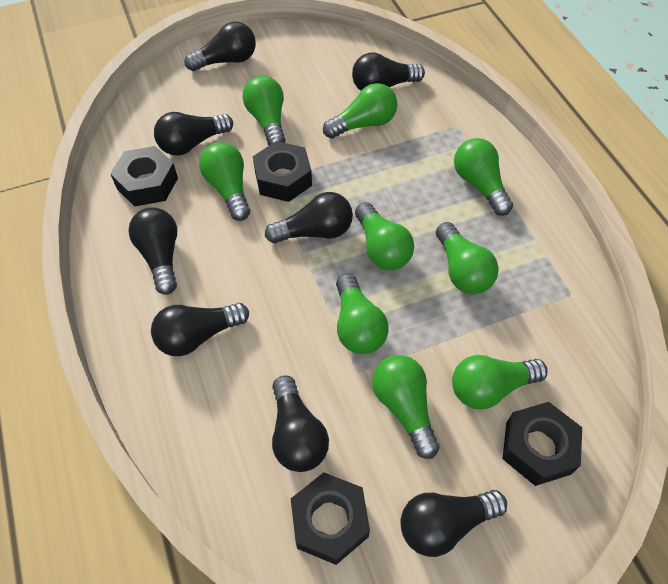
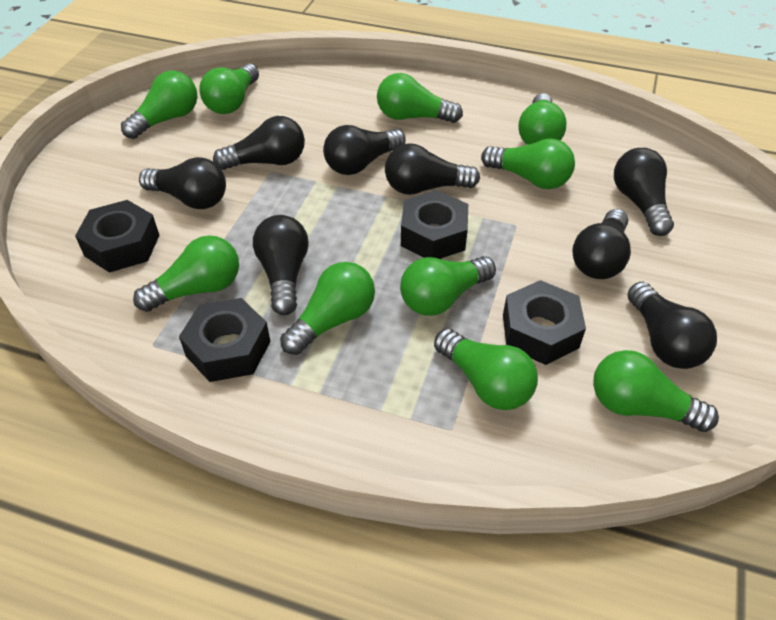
green light bulb: [199,142,250,221] [243,76,286,146] [323,83,397,139] [336,273,389,354] [355,202,414,271] [372,355,440,459] [436,222,498,294] [452,355,548,410] [454,138,513,216] = 9 -> [121,71,197,139] [133,235,239,312] [199,64,259,114] [280,262,375,355] [377,73,463,123] [400,256,496,316] [434,329,538,410] [481,138,575,189] [519,93,567,145] [593,350,719,432] = 10

